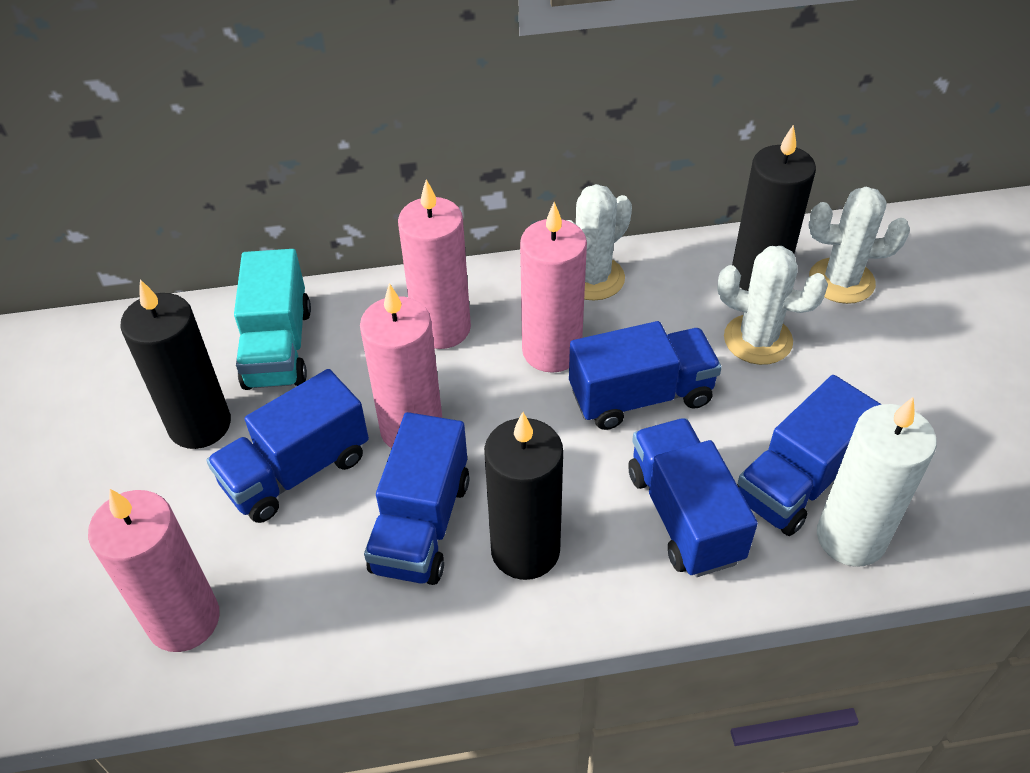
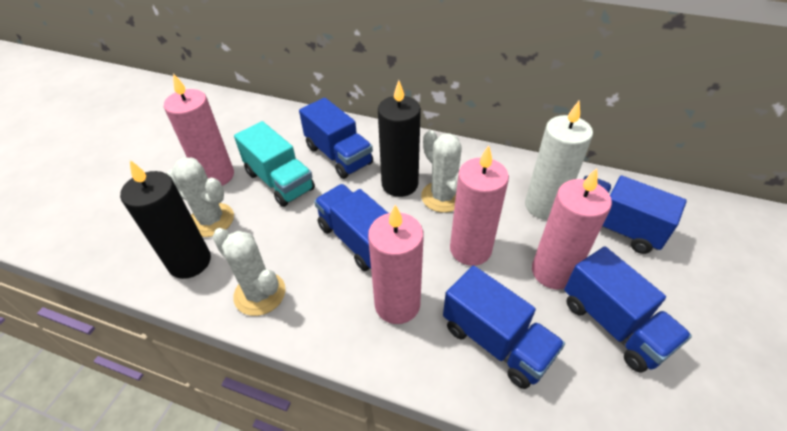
black candle: [120,279,231,449] [484,412,563,580] [732,125,816,291] = 3 -> [120,160,211,279] [378,80,421,197] = 2

